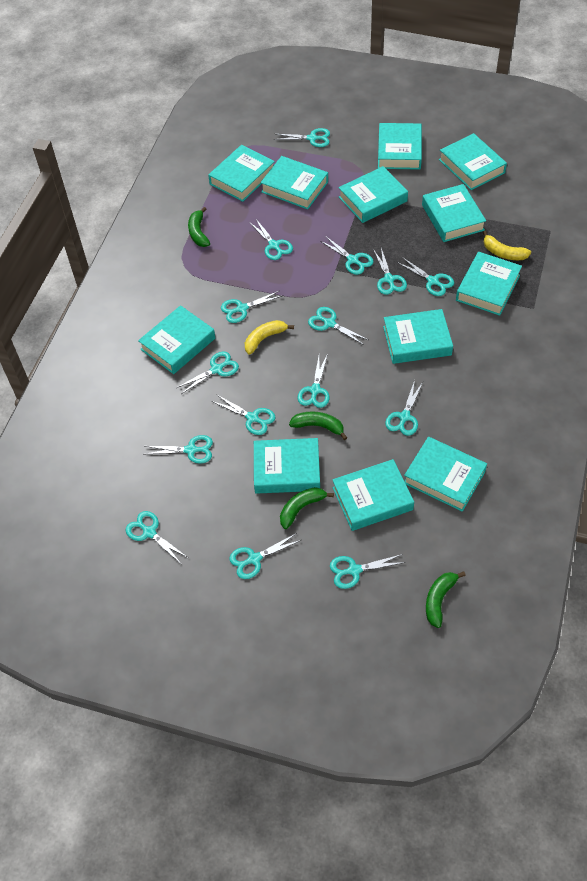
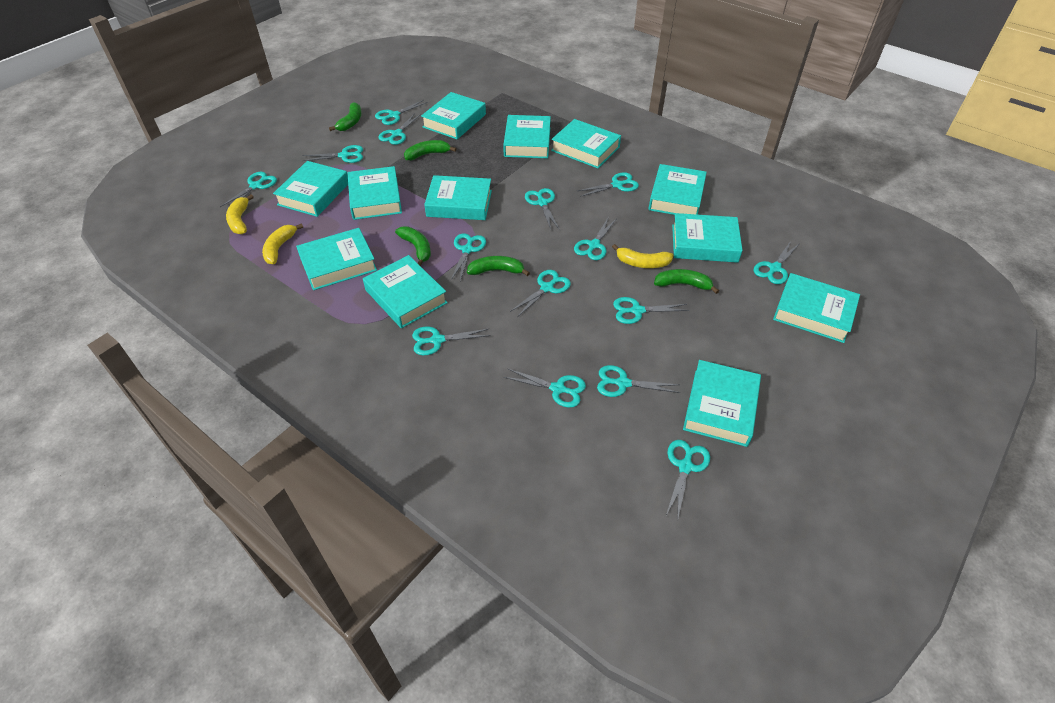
green banana: [188,207,210,247] [280,487,334,529] [289,412,347,440] [426,571,466,628] = 4 -> [329,102,361,131] [395,226,431,266] [404,140,456,160] [467,256,530,276] [654,269,719,294] = 5
yellow banana: [245,320,294,355] [482,231,531,260] = 2 -> [226,194,254,234] [262,223,303,264] [612,244,673,268] = 3

